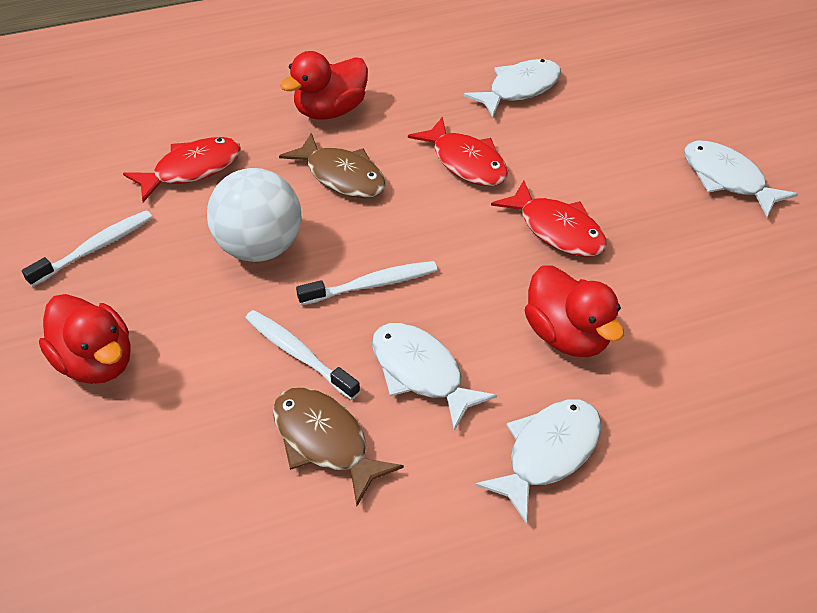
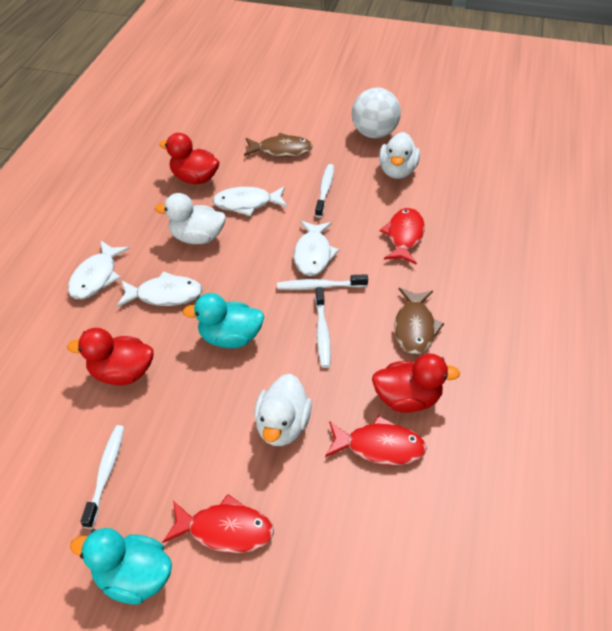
turquoise duck: none = 0 -> [70,528,172,604] [182,293,264,348] = 2
white duck: none = 0 -> [155,193,226,244] [254,374,312,446] [379,132,420,179] = 3
white toothbrush: [22,210,152,287] [245,310,360,400] [296,261,437,305] = 3 -> [80,425,124,529] [277,274,368,290] [315,164,334,218] [315,287,331,368] = 4

